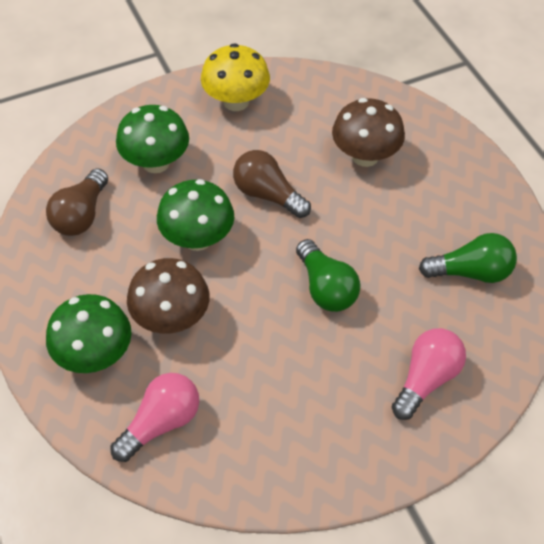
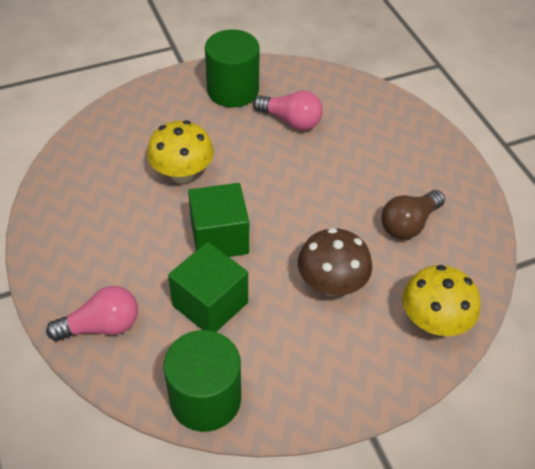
brown light bulb: [46,168,108,236] [233,150,311,218] = 2 -> [381,190,445,240] = 1
brown mushroom: [127,258,210,334] [332,98,405,167] = 2 -> [298,228,372,296] = 1
green cube: none = 0 -> [168,242,248,332] [188,183,249,257] = 2
green cylinder: none = 0 -> [164,330,241,432] [205,29,260,107] = 2
green light bulb: [296,239,360,312] [419,233,517,283] = 2 -> none = 0
green mushroom: [46,294,132,373] [116,105,189,173] [157,179,234,251] = 3 -> none = 0
yellow mushroom: [201,43,270,111] = 1 -> [147,120,214,183] [403,265,480,336] = 2

